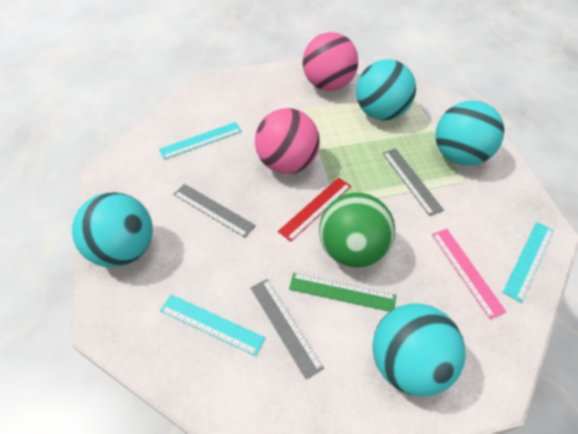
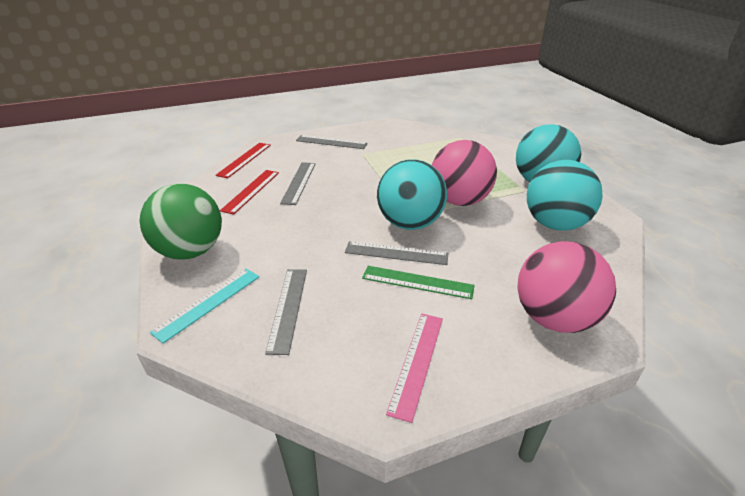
grey ruler: [173,184,256,237] [251,279,324,380] [382,148,444,216] = 3 -> [265,269,307,355] [280,162,316,205] [296,135,367,149] [345,241,449,265] = 4
red ruler: [278,178,351,242] = 1 -> [215,143,271,178] [220,170,279,215] = 2
turquoise ball: [72,192,153,267] [356,59,416,121] [372,303,466,397] [435,100,504,166] = 4 -> [377,159,447,230] [516,124,581,182] [527,160,603,231] = 3
turquoise ruler: [159,122,242,160] [160,295,265,356] [503,222,554,303] = 3 -> [150,269,259,344] = 1

